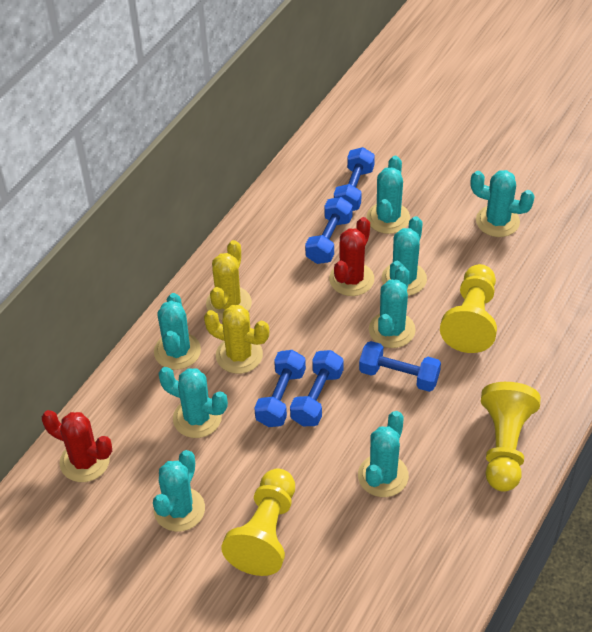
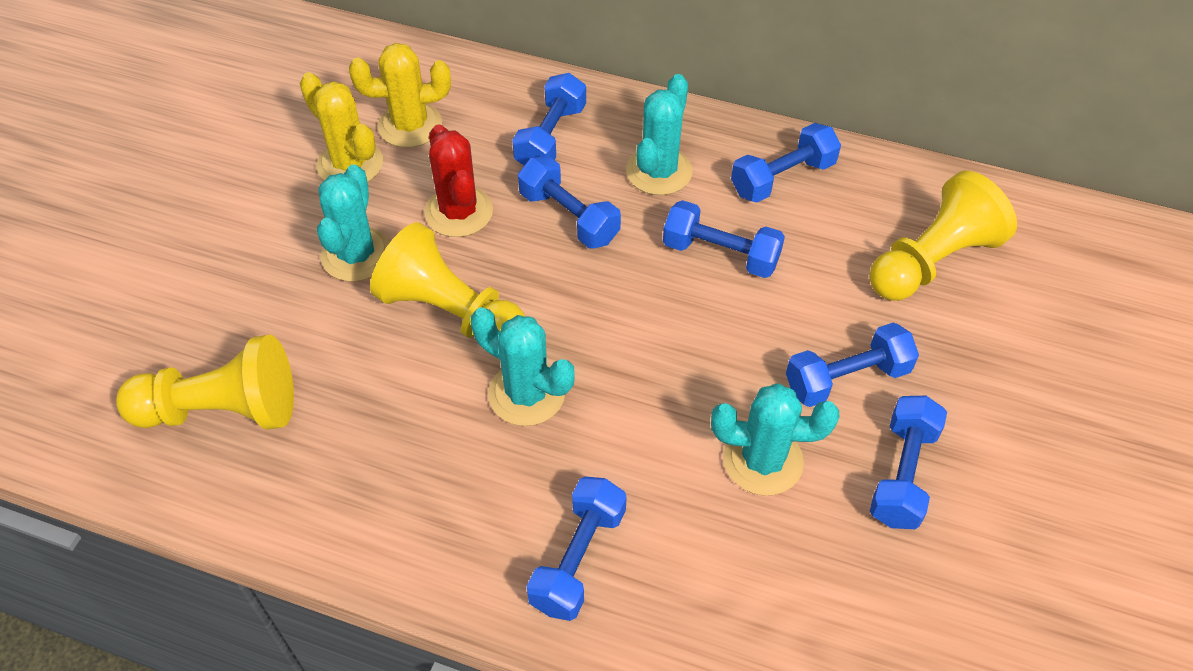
blue dumbbell: [254,350,306,427] [290,350,343,426] [305,197,353,264] [334,147,375,211] [359,341,441,392] = 5 -> [512,73,586,165] [518,156,621,249] [527,477,627,621] [663,200,785,278] [731,123,841,203] [786,323,919,407] [870,396,947,529] = 7
red cactus: [42,410,112,482] [329,217,374,296] = 2 -> [424,124,493,237] = 1
turquoise cactus: [153,450,205,532] [154,293,201,370] [158,367,228,438] [358,411,409,497] [367,156,410,234] [369,266,416,348] [382,216,427,296] [470,170,535,237] = 8 -> [317,164,390,282] [471,307,575,426] [626,74,692,195] [711,383,839,495] = 4

